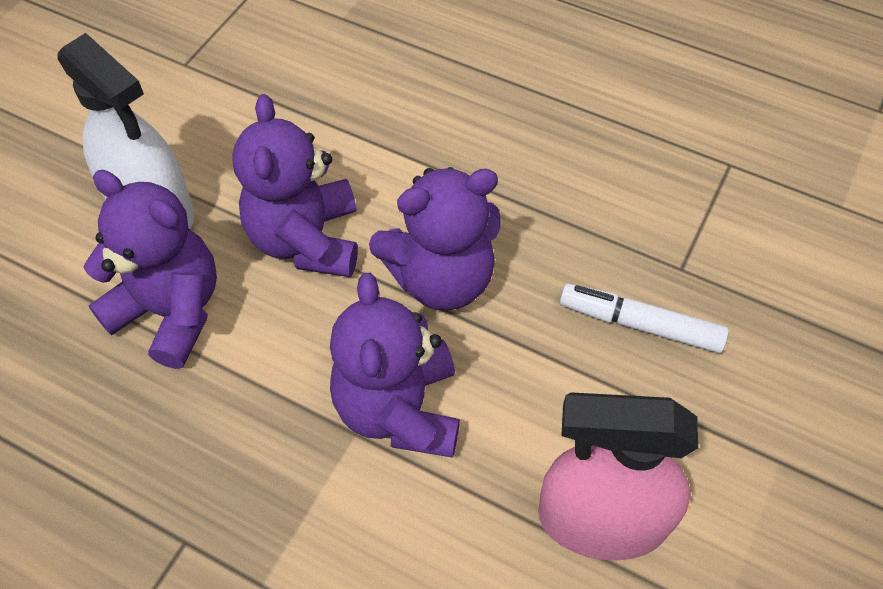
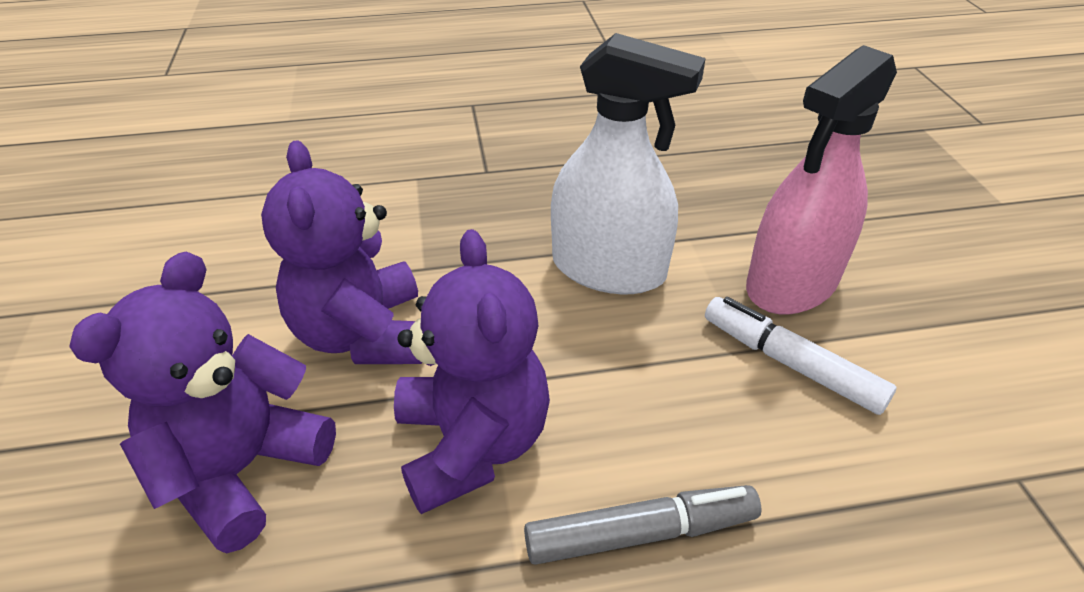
grey marker: none = 0 -> [524,485,762,565] = 1
purple teddy bear: [83,170,217,369] [232,94,358,277] [330,273,460,458] [369,167,500,311] = 4 -> [69,251,336,554] [261,140,422,364] [394,229,550,514] = 3

